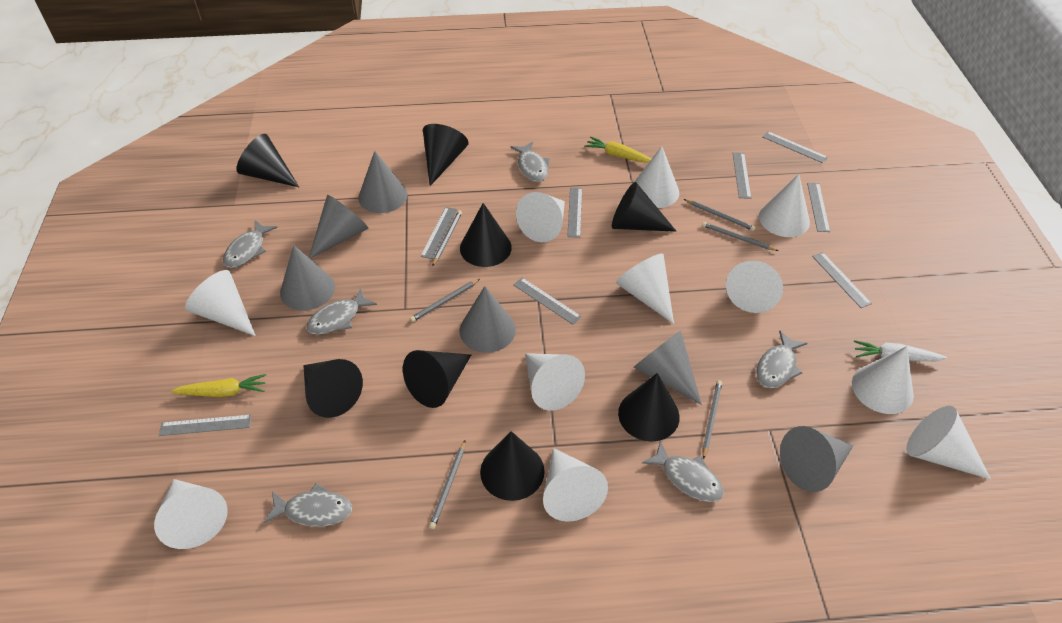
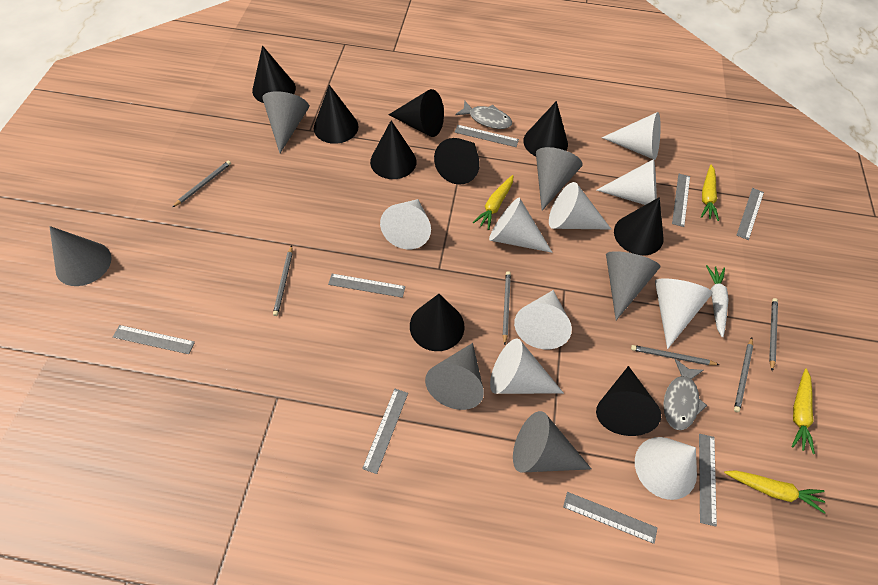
black cone: [236,134,299,187] [303,359,363,418] [403,350,471,408] [423,124,469,186] [460,203,512,267] [480,431,545,501] [612,182,677,232] [618,373,680,442] = 8 -> [252,45,296,103] [314,85,359,144] [370,120,417,179] [388,89,444,137] [410,294,465,351] [434,138,480,185] [523,101,568,156] [596,366,661,436] [614,197,663,255] = 9
grey fish: [223,220,277,268] [263,483,352,527] [306,288,377,335] [510,142,550,182] [642,440,724,502] [756,331,807,388] = 6 -> [455,100,512,129] [663,359,707,430] = 2
white cone: [154,479,228,549] [185,270,256,336] [516,192,565,242] [525,353,585,411] [543,448,608,522] [616,254,674,324] [634,146,679,208] [726,261,783,313] [759,174,810,237] [852,346,914,414] [906,406,991,480] = 11 -> [380,199,431,249] [489,198,553,253] [490,339,564,394] [514,290,572,349] [549,182,611,230] [597,159,657,205] [602,112,661,160] [635,437,697,500] [655,278,713,349] = 9
yellow carrot: [171,374,266,397] [584,137,651,163] = 2 -> [473,175,513,230] [701,164,719,221] [724,470,826,514] [791,368,815,454] = 4

